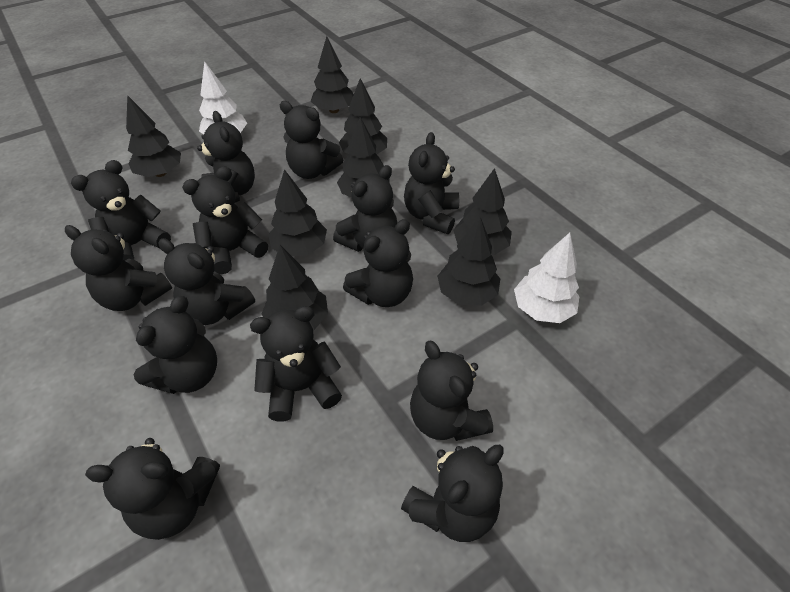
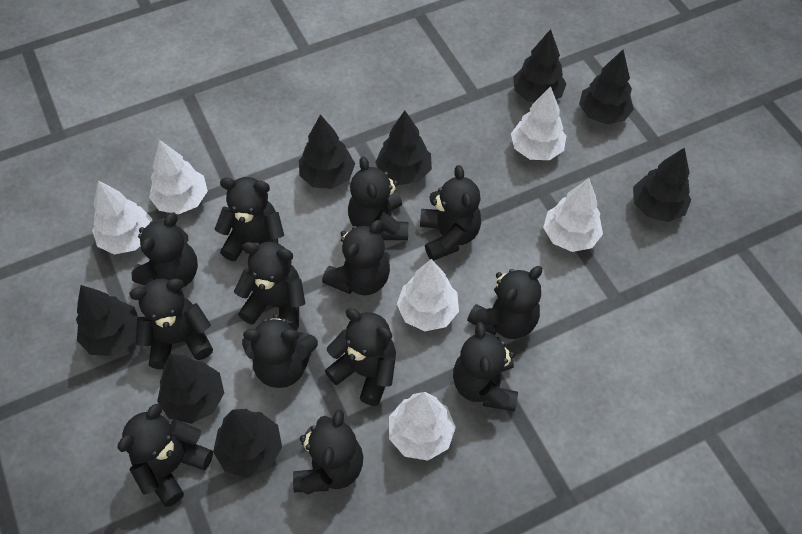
black teddy bear: [65,225,172,311] [71,160,171,261] [85,438,220,540] [134,296,217,394] [158,238,255,325] [182,166,268,274] [197,111,255,203] [250,306,342,422] [280,101,343,179] [333,165,397,252] [343,219,413,307] [401,445,504,542] [404,132,459,234] [410,341,493,441] = 14 -> [117,403,213,507] [129,278,213,369] [131,213,198,287] [214,177,284,261] [234,242,306,330] [242,314,318,388] [293,409,363,494] [322,220,390,295] [325,308,396,406] [348,157,408,240] [420,165,481,261] [453,322,518,411] [467,266,542,339] = 13
white tree: [199,61,247,134] [514,233,580,323] = 2 -> [92,180,152,255] [149,140,208,214] [389,392,456,460] [397,259,459,331] [511,86,566,160] [543,178,603,252] = 6

